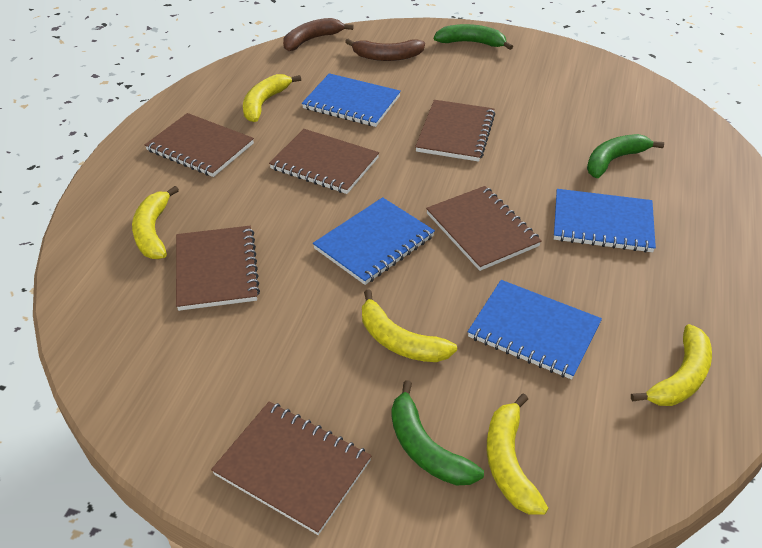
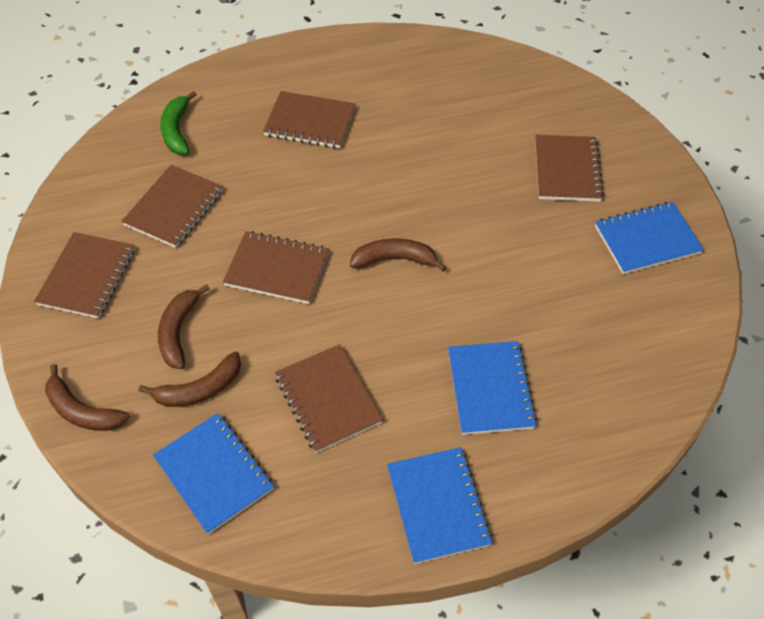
brown banana: [283,18,354,51] [345,39,425,61] = 2 -> [45,364,129,431] [139,351,241,407] [158,284,210,369] [350,238,446,271] = 4
green banana: [392,380,484,486] [434,24,513,50] [587,134,664,178] = 3 -> [160,91,197,155] = 1
yellow banana: [132,186,179,259] [243,74,301,122] [362,289,457,362] [487,393,548,515] [631,324,712,406] = 5 -> none = 0

